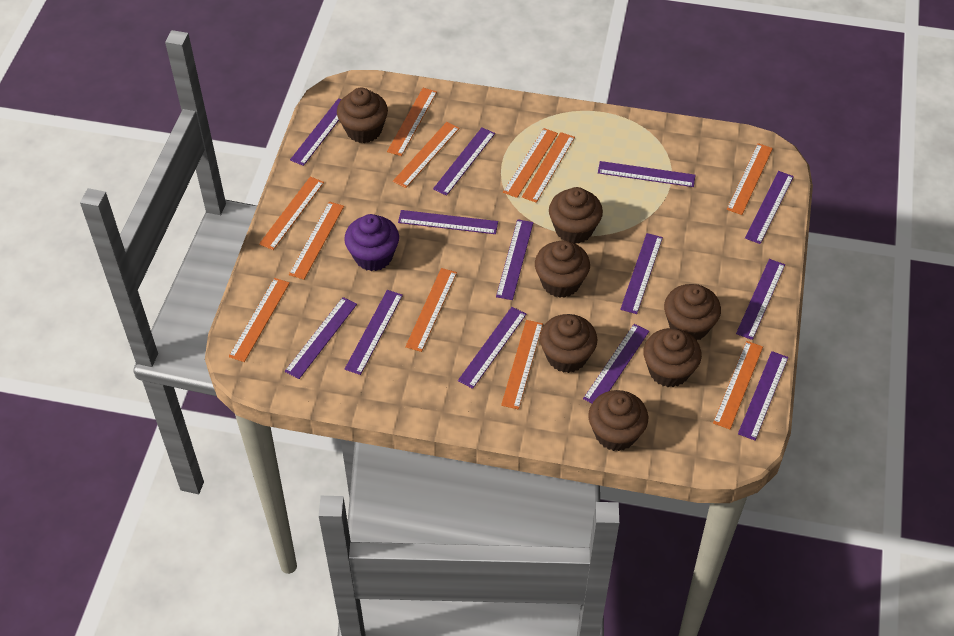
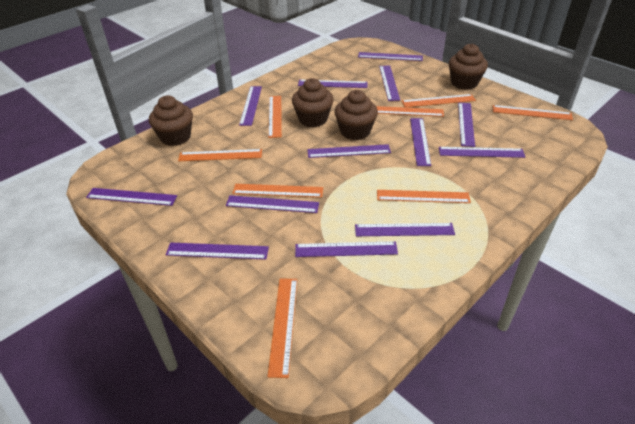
brown cupcake: [337,88,388,143] [535,240,590,298] [540,314,598,373] [549,187,603,244] [588,390,648,451] [643,328,702,387] [664,284,721,340] = 7 -> [149,96,193,146] [292,78,334,127] [335,90,378,140] [449,43,488,90] = 4
orange ruler: [229,278,290,362] [259,177,324,250] [289,202,344,280] [387,88,437,156] [393,122,460,188] [405,268,457,352] [501,320,543,409] [503,128,558,198] [522,132,575,203] [713,341,763,429] [727,143,773,215] = 11 -> [178,149,262,161] [232,184,323,198] [267,278,297,378] [268,96,282,138] [376,106,444,117] [377,190,471,203] [402,94,476,108] [493,105,573,120] = 8
purple cupcake: [344,214,399,271] = 1 -> none = 0

